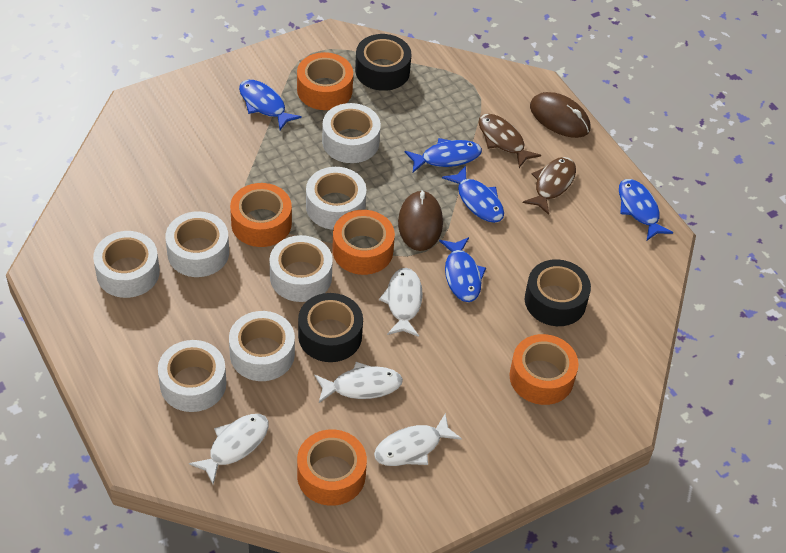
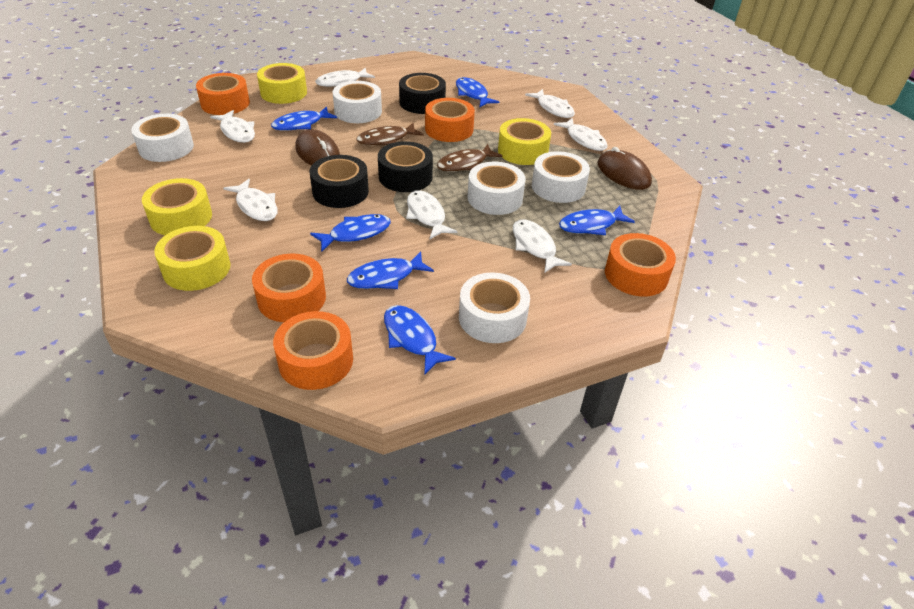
blue fish: [239,80,302,130] [405,138,482,172] [439,237,486,302] [442,166,504,223] [619,179,673,240] = 5 -> [271,106,337,131] [310,214,391,252] [347,252,434,289] [384,305,456,375] [456,77,499,108] [559,206,635,235] = 6
white fish: [189,414,269,484] [314,362,403,403] [374,413,462,466] [379,268,423,337] = 4 -> [210,110,255,143] [223,179,278,221] [315,68,375,87] [406,190,457,239] [513,219,572,273] [525,89,575,118] [554,118,608,151] = 7
white tape: [93,231,160,298] [158,340,227,412] [165,211,229,277] [229,311,295,381] [269,235,333,302] [306,167,366,230] [322,103,381,163] = 7 -> [131,114,194,162] [333,81,382,123] [459,272,530,343] [467,162,526,215] [532,151,590,203] = 5
yellow tape: none = 0 -> [142,178,212,235] [154,226,230,291] [257,63,307,104] [498,118,551,165] = 4

